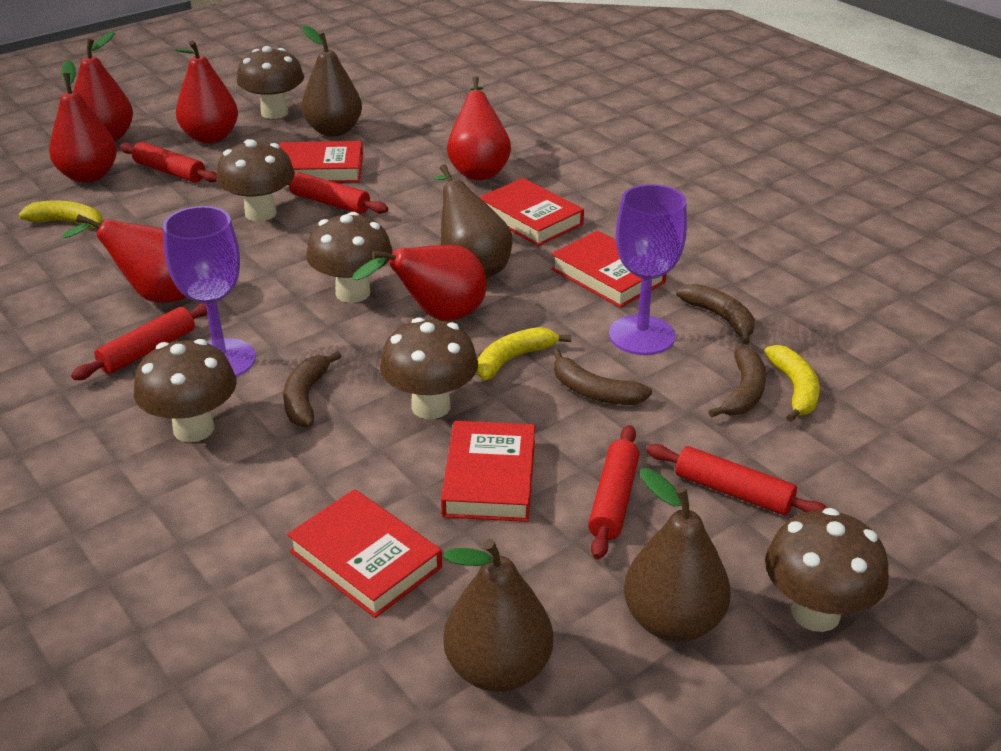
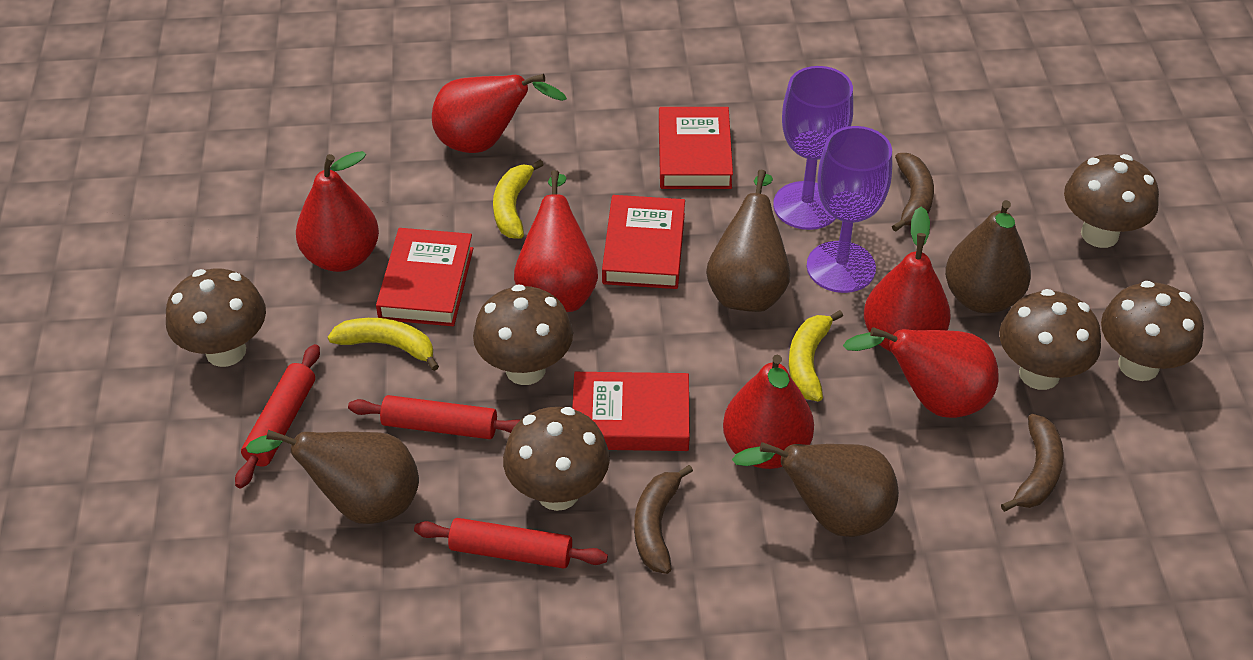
brown banana: [283,351,342,427] [553,349,652,405] [676,284,755,345] [709,347,766,417] = 4 -> [634,465,693,574] [892,153,934,232] [1001,414,1064,512] = 3
red book: [279,141,363,183] [287,489,442,618] [441,421,535,522] [479,178,584,246] [551,231,666,308] = 5 -> [376,228,473,326] [572,372,690,451] [602,195,685,289] [659,107,733,189] = 4
red rolling pin: [71,303,207,380] [120,142,217,183] [288,172,388,214] [588,425,640,560] [646,444,827,515] = 5 -> [235,344,320,489] [348,395,520,439] [414,518,608,569] = 3

